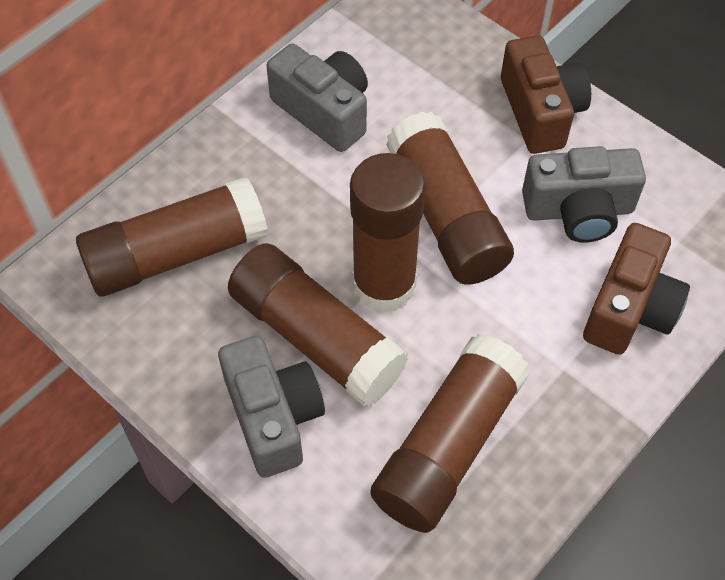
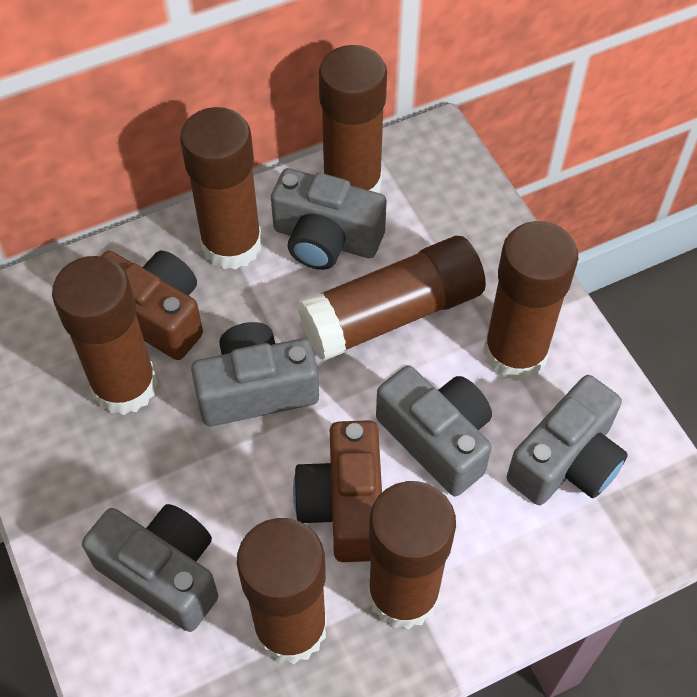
brown glue stick: [76,177,268,297] [228,243,408,407] [350,153,426,313] [370,334,530,533] [386,112,514,285] = 5 -> [52,256,158,415] [180,107,262,270] [237,518,327,664] [297,236,486,361] [319,45,387,193] [368,481,456,629] [483,221,578,381] = 7
grey camera: [218,336,325,478] [266,44,368,152] [522,146,646,242] = 3 -> [82,504,218,632] [191,322,319,426] [271,168,387,270] [376,365,492,496] [507,375,628,505] = 5

